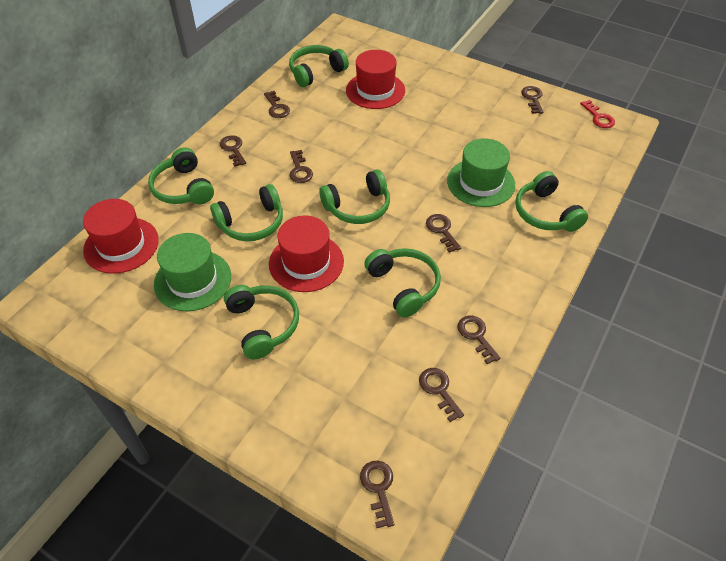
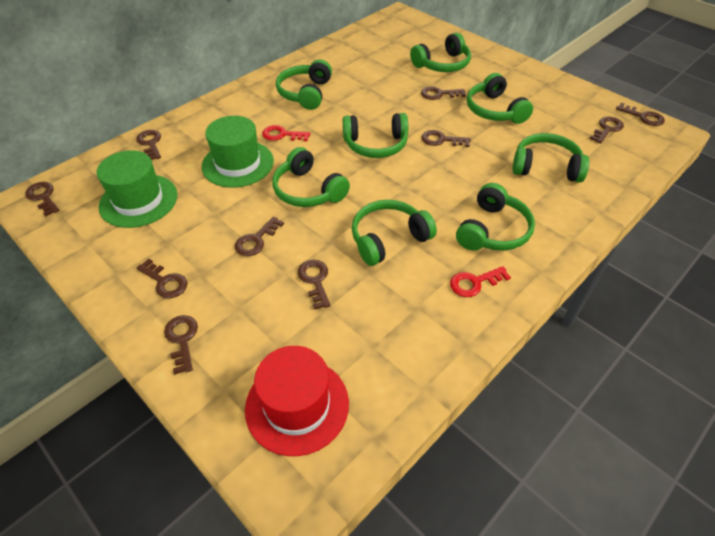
brown key: [220,135,246,167] [264,91,290,118] [289,150,313,183] [360,461,394,528] [419,368,464,422] [426,214,461,253] [457,316,500,364] [521,86,544,114] = 8 -> [25,182,60,217] [136,130,161,160] [136,259,187,298] [164,315,198,375] [235,217,284,256] [298,260,331,310] [421,86,466,100] [422,130,471,147] [589,117,624,143] [616,103,665,126] = 10
green headphones: [148,147,214,204] [210,184,283,241] [224,285,299,359] [289,45,349,87] [319,169,390,224] [364,248,441,317] [515,171,588,232] = 7 -> [272,147,350,207] [276,59,332,110] [343,113,408,158] [352,200,437,266] [410,33,471,72] [456,183,535,251] [467,73,533,124] [513,133,589,182] = 8
red hat: [83,199,159,274] [269,216,344,292] [346,50,405,109] = 3 -> [245,346,349,456] = 1
red key: [580,100,615,128] = 1 -> [262,125,310,141] [450,266,511,297] = 2

